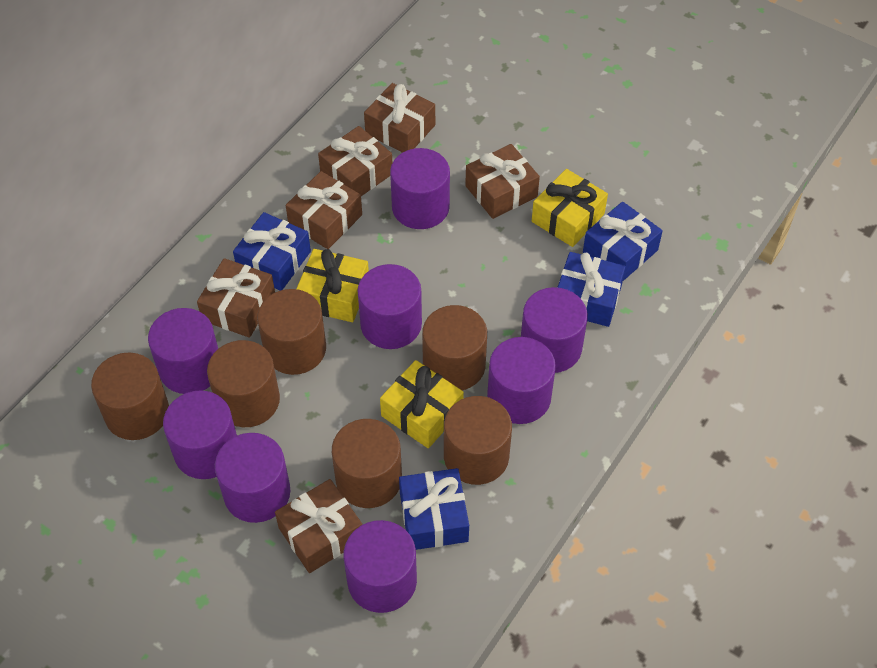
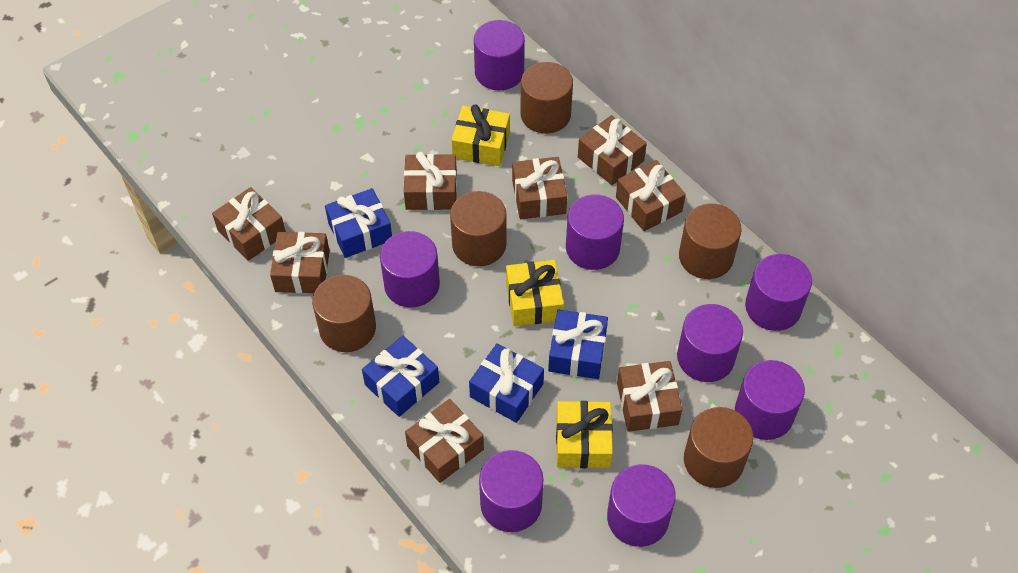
brown cylinder: [91,352,169,440] [207,340,280,427] [257,289,326,375] [332,419,402,508] [422,305,487,390] [444,396,512,485] = 6 -> [312,275,376,352] [450,191,507,266] [520,62,573,134] [679,204,742,279] [684,407,753,488] = 5
brown gift: [197,258,275,338] [275,479,362,573] [286,171,362,249] [318,126,392,196] [364,83,435,153] [465,144,540,219] = 6 -> [212,187,286,261] [270,232,330,293] [404,152,457,210] [405,399,484,483] [512,157,567,219] [578,115,647,185] [616,160,686,231] [617,361,682,432] = 8

